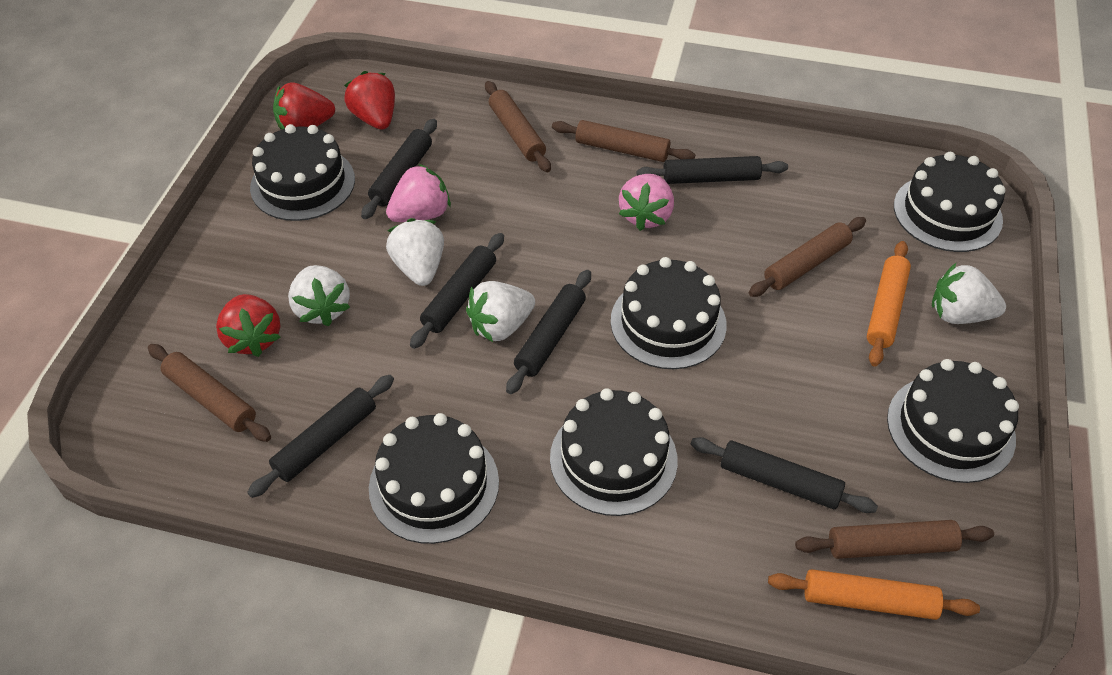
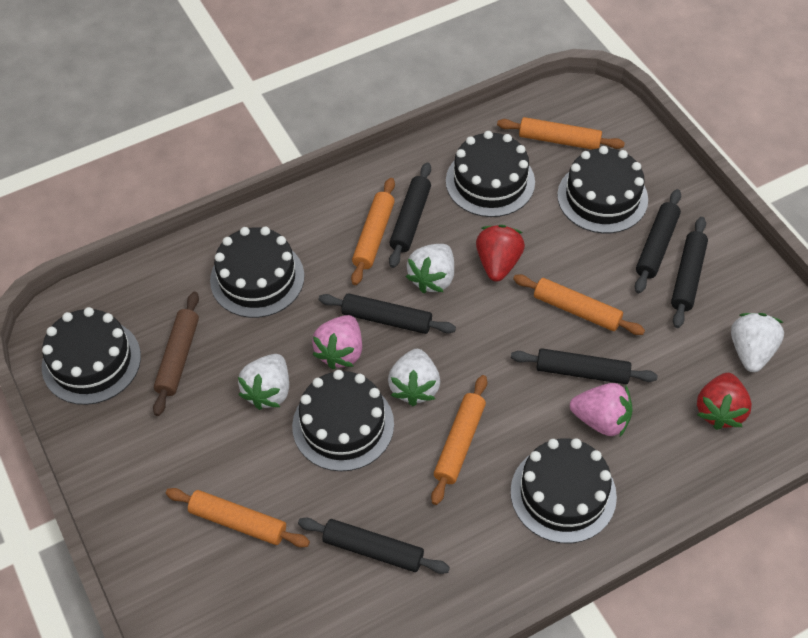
brown rolling pin: [148,344,271,442] [485,81,551,172] [552,120,695,162] [749,217,866,297] [795,520,994,559] = 5 -> [153,292,199,416] = 1
orange rolling pin: [768,569,980,620] [867,241,911,366] = 2 -> [166,488,310,547] [351,178,395,285] [431,375,487,505] [497,117,625,150] [513,274,645,335] = 5
red strawberry: [216,294,281,357] [273,82,335,129] [344,71,395,130] = 3 -> [476,225,525,282] [697,373,752,430] = 2

